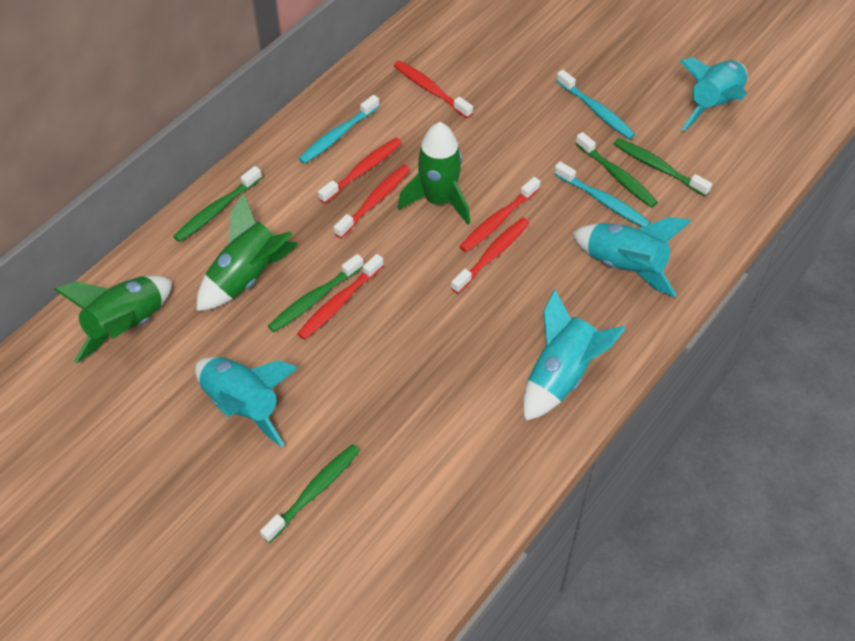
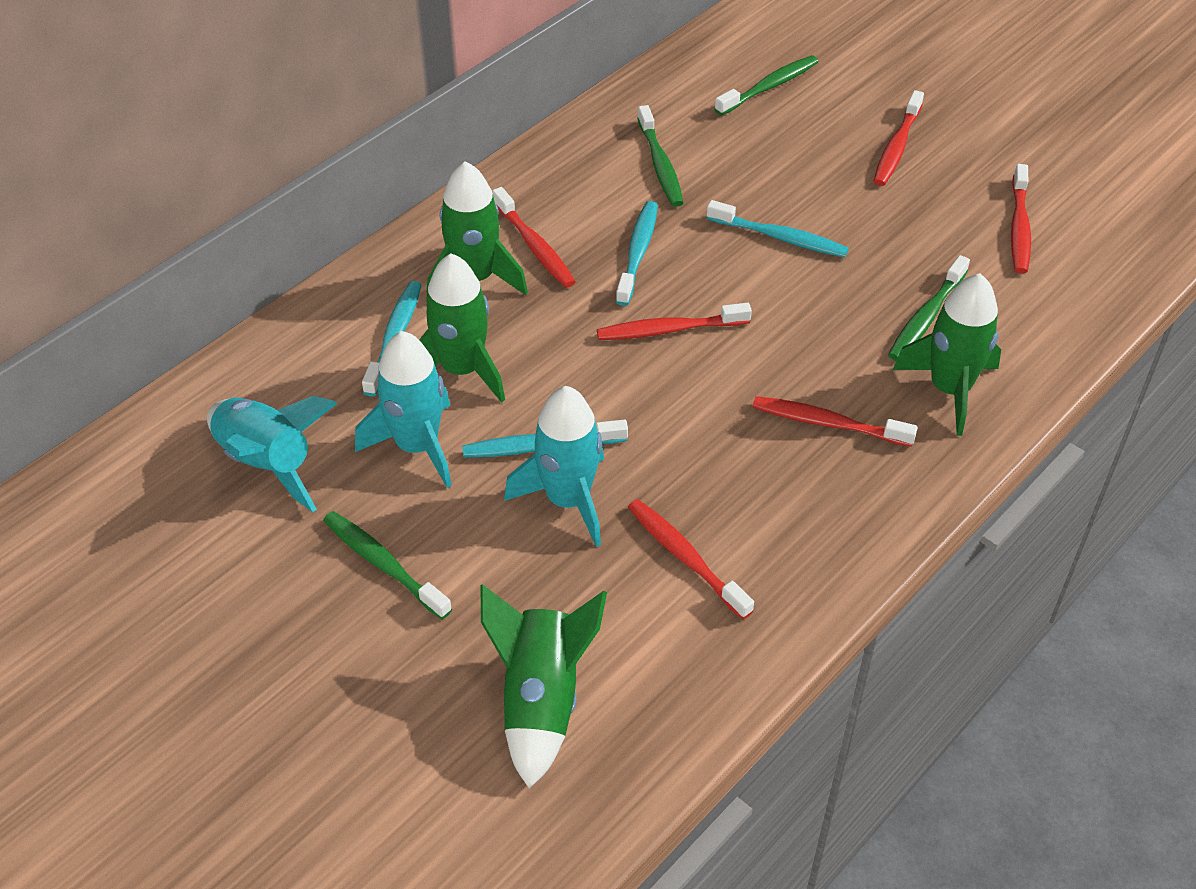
green rocket: [54,275,172,363] [197,193,298,311] [398,122,470,224] = 3 -> [419,253,505,403] [426,161,528,302] [481,584,607,789] [893,273,1001,436] = 4
green toothbrush: [173,166,262,242] [260,444,360,543] [268,254,364,332] [575,132,658,208] [614,138,712,196] = 5 -> [323,511,452,619] [637,105,683,207] [715,55,819,116] [888,255,970,361] = 4
turquoise rocket: [195,357,298,447] [523,289,626,421] [572,217,691,297] [680,57,747,131] = 4 -> [207,396,337,512] [355,331,452,488] [504,386,604,547] = 3
turquoise toothbrush: [298,95,380,164] [554,162,650,227] [556,70,635,139] = 3 -> [362,281,422,397] [462,419,628,458] [616,201,658,306] [707,200,849,257] = 4

